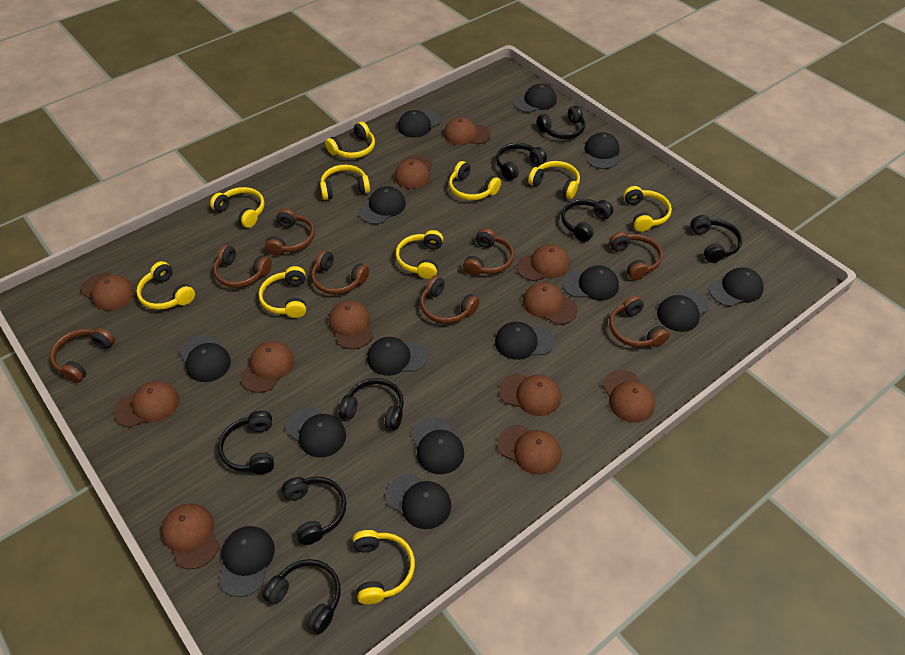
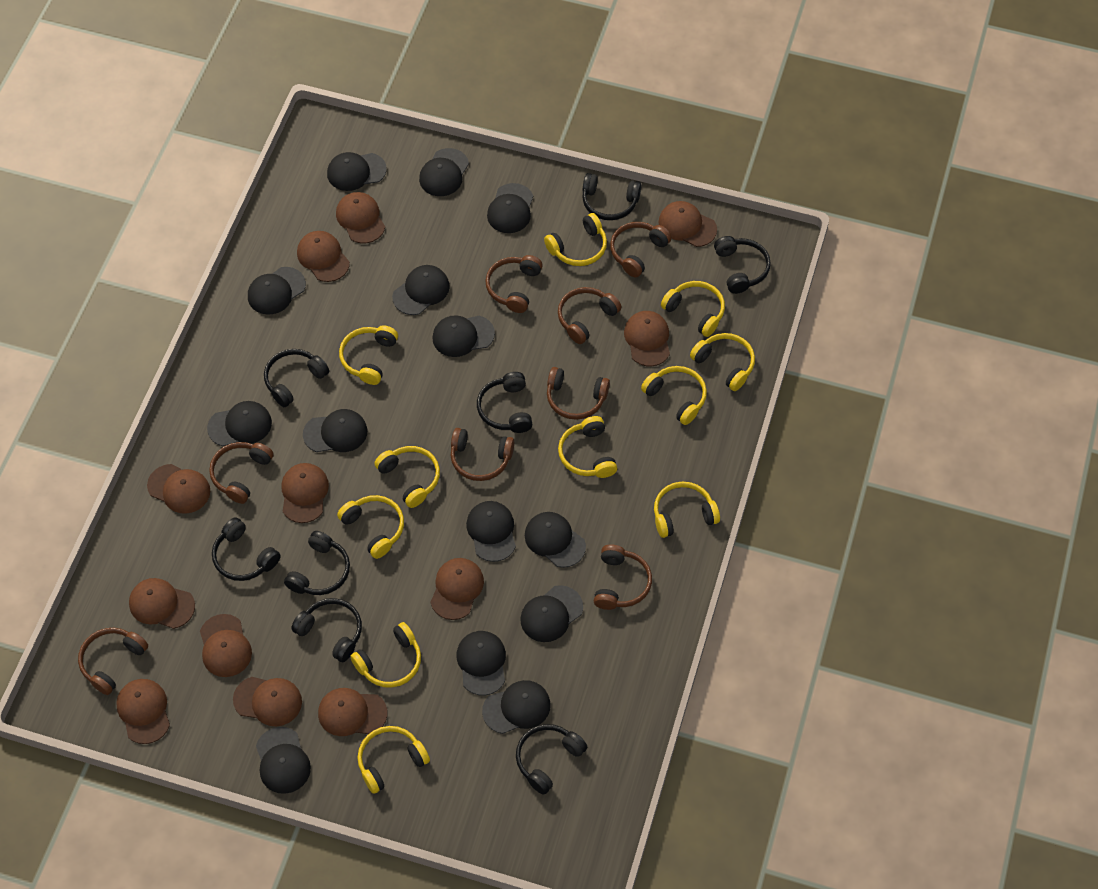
yellow headphones: [136,261,195,310] [210,187,265,228] [259,266,306,318] [320,165,370,200] [325,122,375,159] [353,530,415,604] [396,230,443,279] [449,161,501,200] [528,161,580,199] [624,186,672,232] = 10 -> [337,495,404,559] [339,325,398,385] [350,622,421,688] [357,726,430,794] [374,446,440,508] [544,213,607,266] [558,416,617,478] [641,366,707,425] [654,482,720,538] [661,281,725,337] [690,333,755,391] = 11

